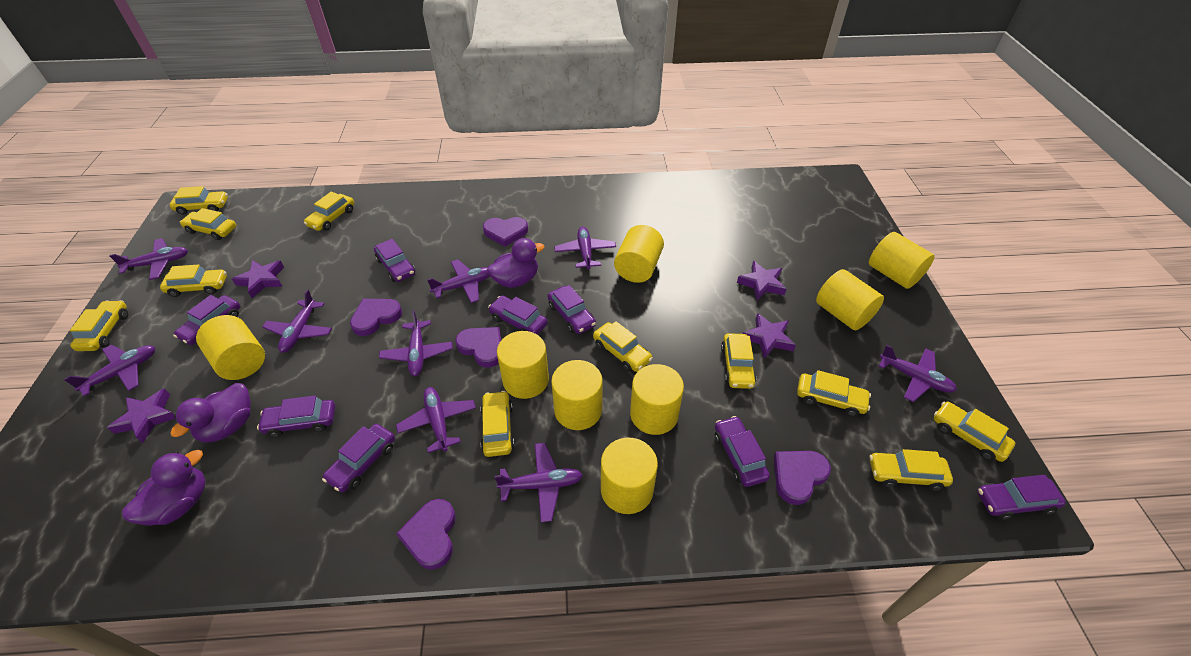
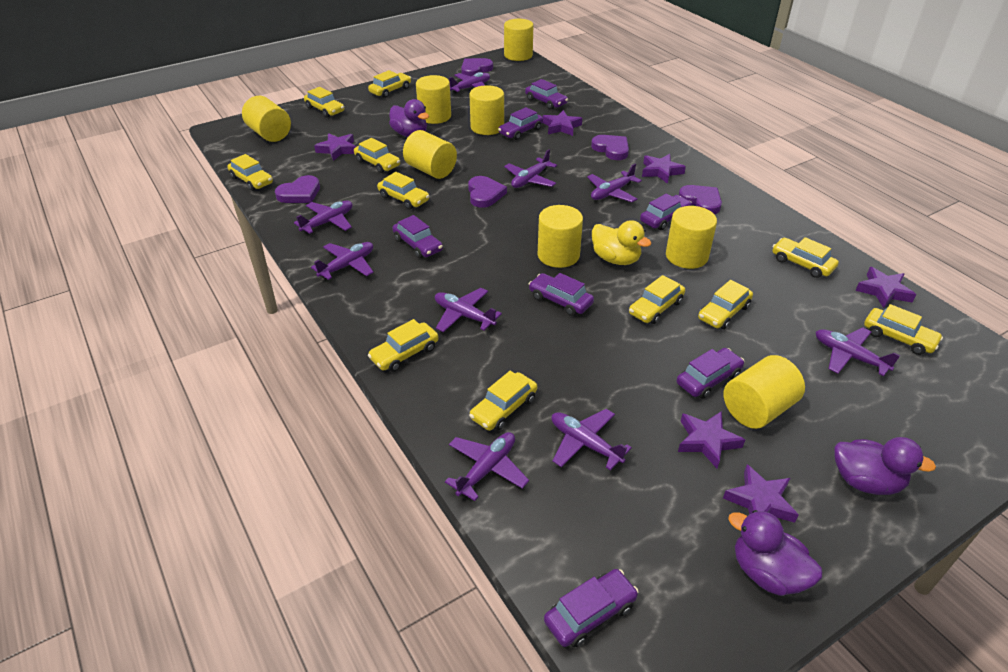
purple car: [173,295,241,345] [257,396,335,438] [322,424,395,492] [374,239,416,282] [488,296,548,335] [548,285,596,334] [715,416,770,487] [977,475,1066,520] = 8 -> [393,215,443,258] [498,107,543,140] [525,79,568,109] [529,273,594,316] [544,569,639,647] [640,194,692,230] [677,348,744,399] = 7
purple star: [107,388,176,443] [232,260,284,298] [737,261,786,300] [742,313,796,359] = 4 -> [314,133,356,161] [543,110,582,136] [642,154,686,184] [678,411,745,469] [723,464,799,523] [855,267,916,308] = 6
yellow duck: none = 0 -> [592,220,651,265] = 1

